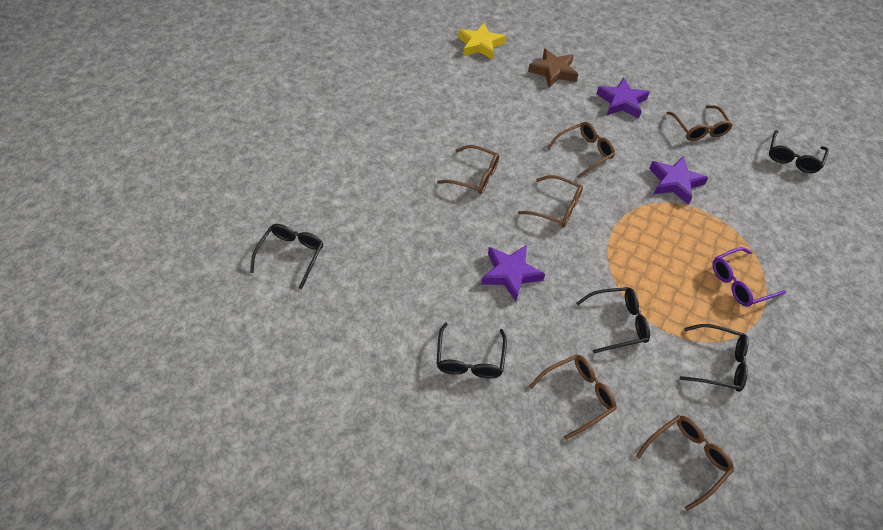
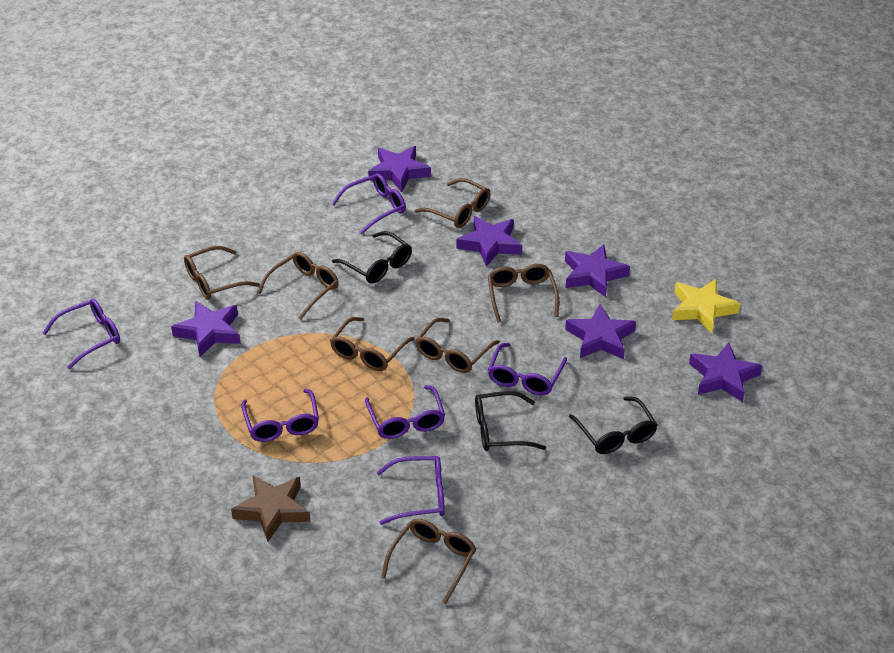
black glasses: [250,224,323,289] [437,322,507,379] [576,287,650,353] [680,324,748,392] [769,130,829,173] = 5 -> [332,231,412,283] [475,391,546,451] [569,397,657,454] = 3
brown glasses: [437,145,499,194] [518,175,583,227] [529,355,617,440] [547,122,615,179] [636,415,734,511] [667,105,733,141] = 6 -> [184,246,260,300] [257,252,339,320] [330,317,414,371] [381,519,476,604] [415,178,491,228] [416,318,500,373] [488,264,559,323] = 7
purple glasses: [713,247,786,307] = 1 -> [43,299,120,369] [241,389,319,442] [332,173,406,235] [365,385,445,439] [377,456,445,525] [488,343,567,395] = 6
purple star: [481,245,545,301] [597,77,650,119] [649,156,708,205] = 3 -> [171,301,241,357] [368,146,431,193] [456,216,522,267] [565,244,630,298] [565,304,636,359] [689,343,762,402] = 6

